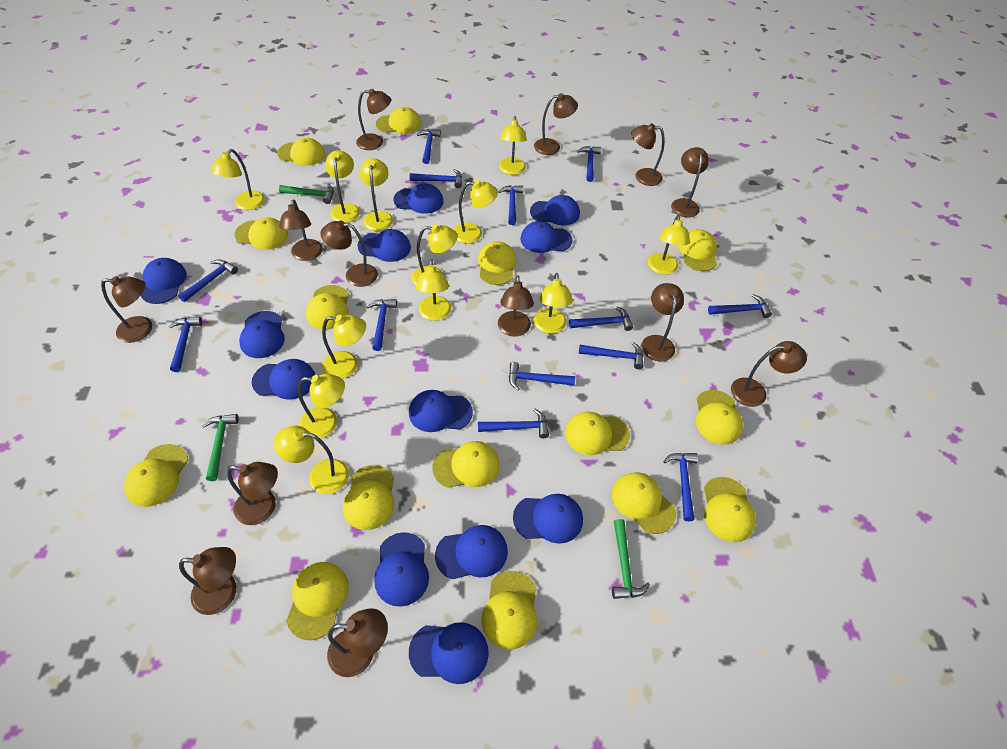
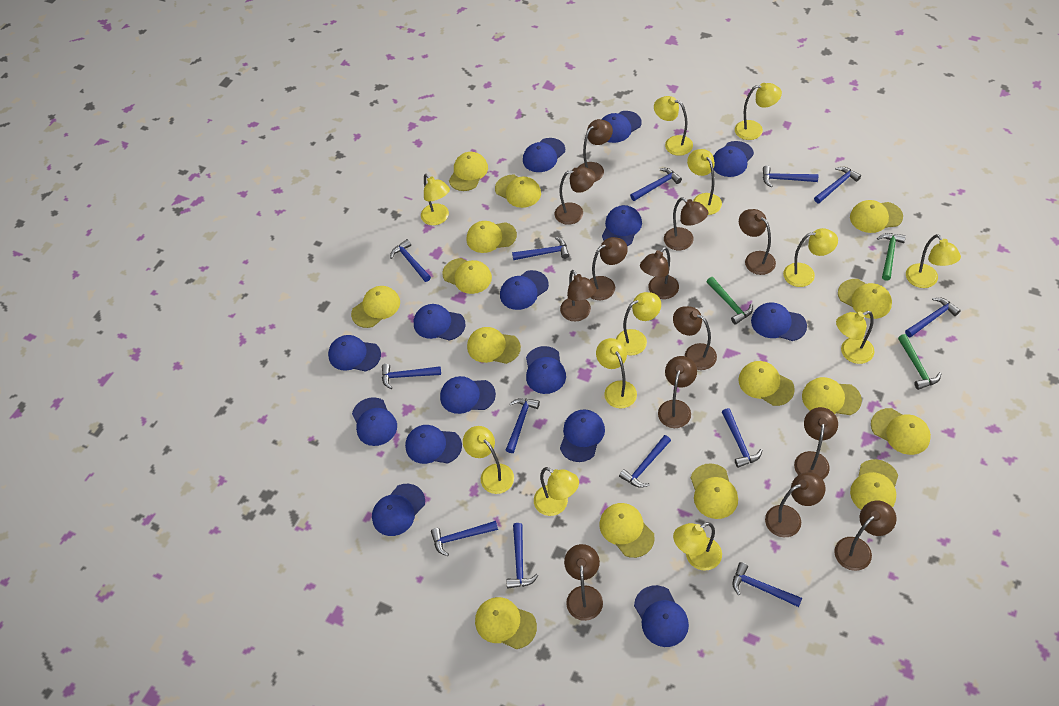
blue cap: [141,258,187,304] [239,311,285,358] [252,359,315,400] [357,229,411,262] [374,532,429,607] [393,184,444,214] [409,390,473,432] [409,622,489,684] [435,525,508,579] [513,494,583,544] [520,221,573,253] [530,195,580,225] = 12 -> [328,335,381,372] [352,397,397,446] [372,484,425,536] [405,425,462,464] [414,304,466,341] [440,376,496,414] [500,270,549,310] [523,138,565,172] [526,346,566,394] [560,409,605,462] [601,111,642,143] [602,205,642,246] [634,585,689,647] [713,141,754,177] [751,302,807,341] = 15

